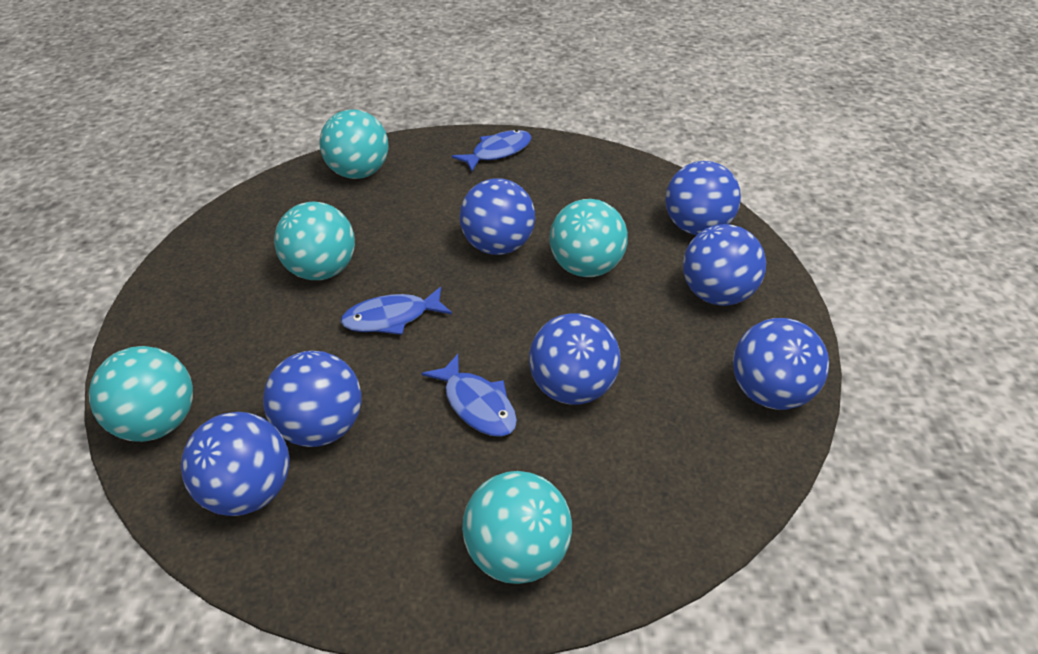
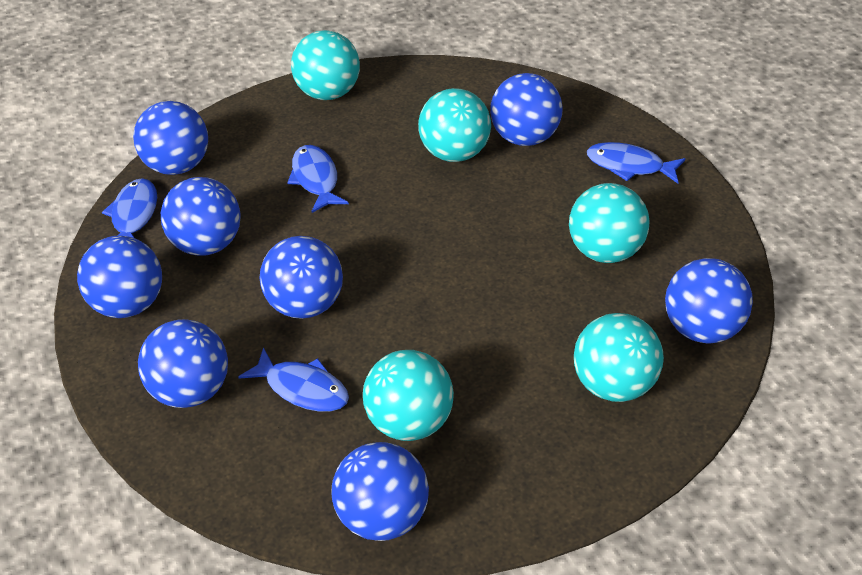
blue ball: [181,412,290,516] [263,351,361,447] [459,178,535,255] [529,313,621,405] [665,161,741,235] [683,224,766,306] [733,318,829,410] = 7 -> [77,236,162,318] [133,101,208,175] [138,319,228,408] [161,177,241,256] [259,236,343,319] [331,442,429,541] [490,73,563,146] [665,258,753,343] = 8
blue fish: [340,287,452,335] [421,354,517,437] [452,130,531,171] = 3 -> [102,178,157,238] [239,347,349,412] [287,145,349,213] [587,142,686,184] = 4

